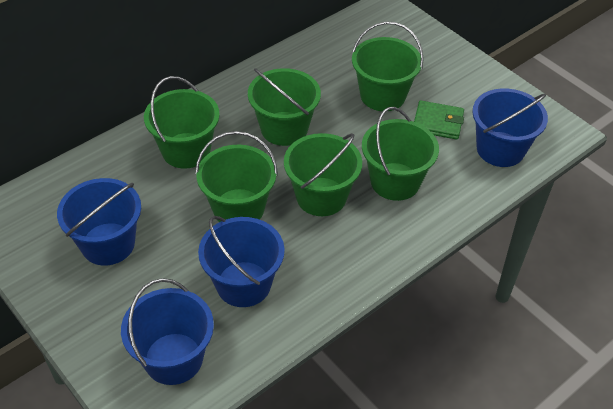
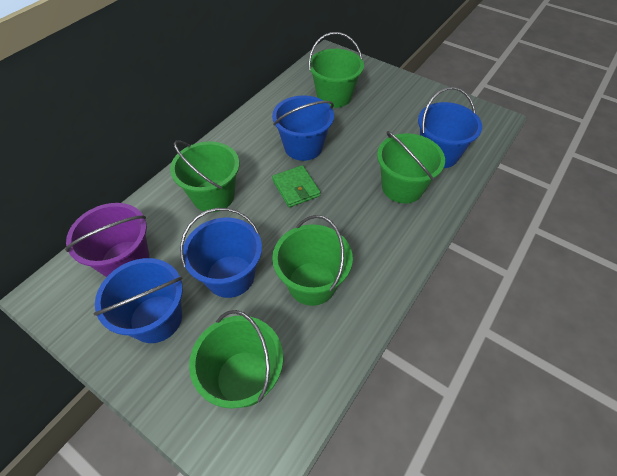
green bucket: [144,76,220,169] [195,131,278,222] [248,68,321,146] [284,133,362,216] [352,21,424,111] [362,107,439,201] = 6 -> [170,140,239,212] [189,310,283,408] [272,215,353,306] [309,32,364,108] [377,131,445,203] = 5
purple bucket: none = 0 -> [65,203,149,277] = 1

